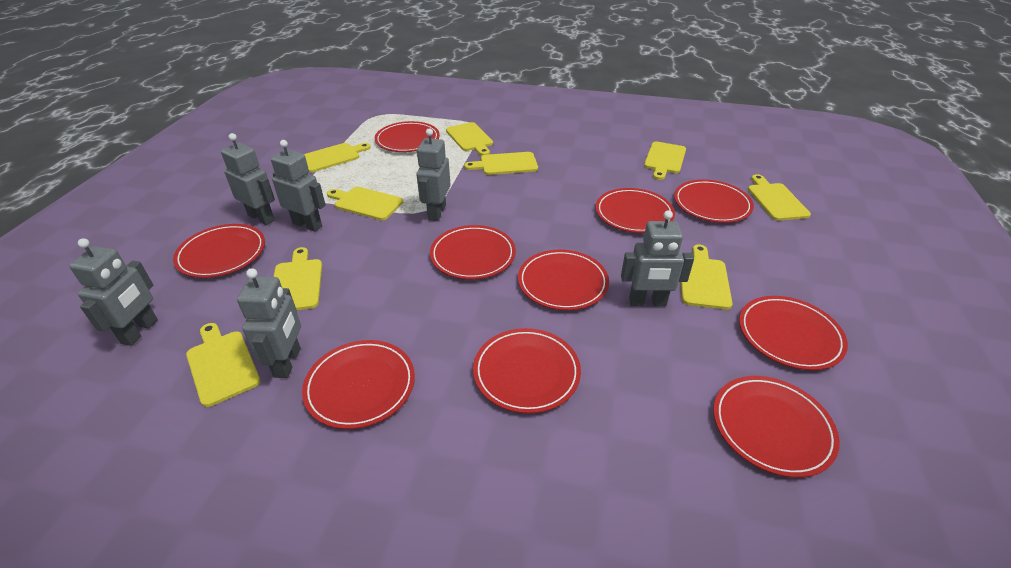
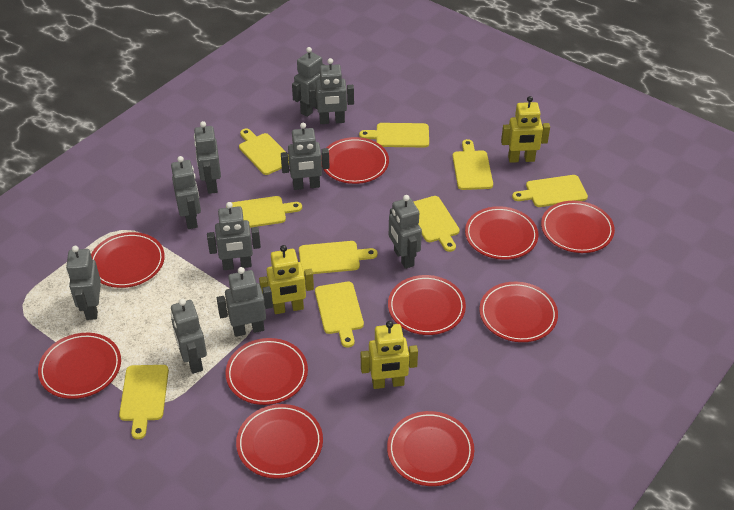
grey robot: [69,238,158,346] [221,133,275,225] [237,268,301,378] [271,140,326,232] [416,128,451,221] [621,210,694,306] = 6 -> [66,246,101,320] [171,156,201,229] [171,299,207,374] [194,121,221,194] [207,202,261,270] [217,267,273,337] [281,123,330,190] [292,47,324,117] [309,58,354,124] [389,195,422,269] = 10
yellow robot: none = 0 -> [259,245,314,314] [361,321,418,389] [501,96,550,163] = 3

